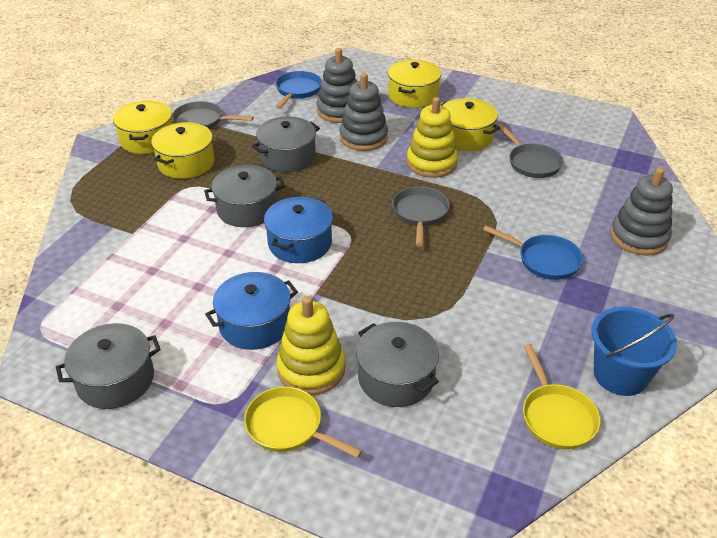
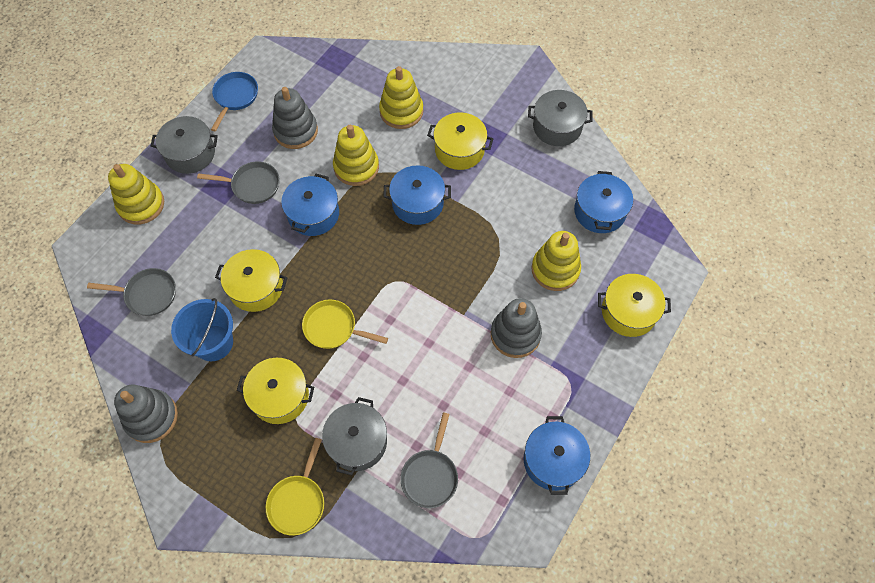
blue pan: [276,71,322,109] [483,225,583,280] = 2 -> [211,72,258,132] = 1
blue pot: [205,272,298,350] [264,197,333,263] = 2 -> [281,174,339,236] [383,165,451,225] [524,416,590,495] [574,171,633,233] = 4
grey pot: [56,323,161,409] [204,165,285,227] [252,117,320,172] [356,322,439,407] = 4 -> [151,116,218,174] [322,397,387,475] [528,90,593,146] = 3
yellow stacking toy: [277,296,345,395] [407,97,458,178] = 2 -> [108,164,164,225] [333,125,379,186] [379,66,423,129] [531,231,581,291] = 4

